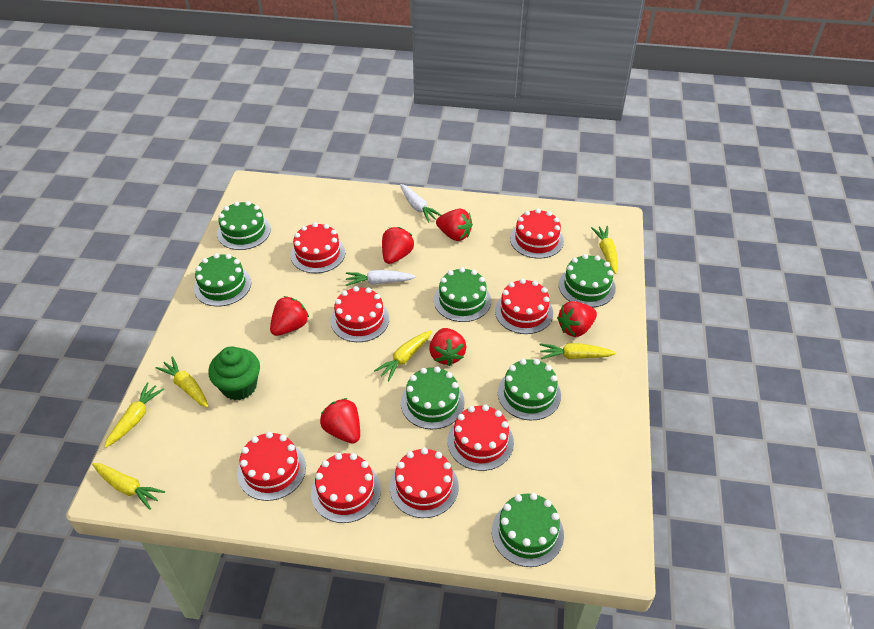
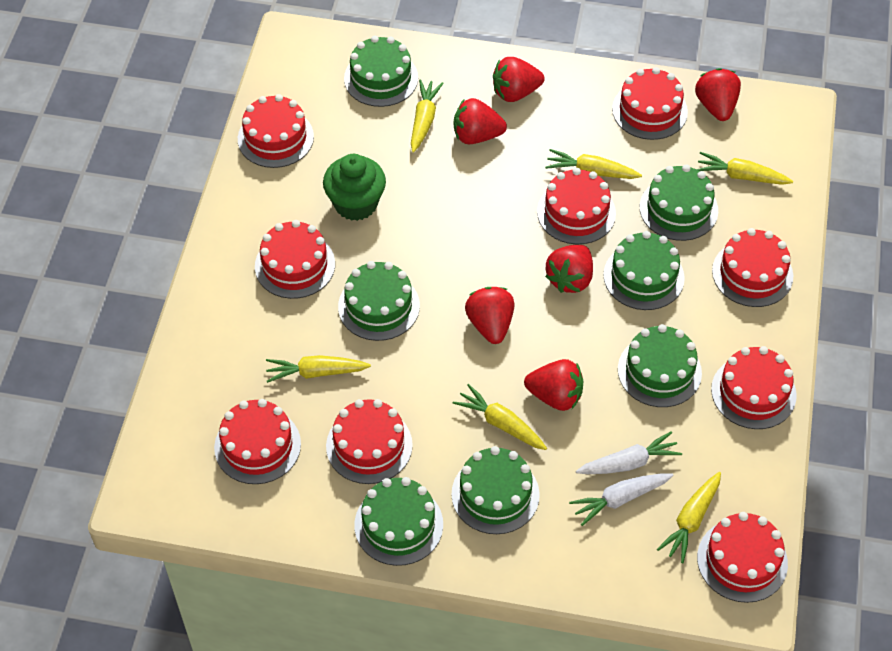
red cake: [237,432,306,501] [291,222,345,273] [311,453,381,523] [331,286,389,342] [390,448,459,518] [447,405,514,471] [495,279,553,334] [510,209,564,259] = 8 -> [214,399,301,484] [238,94,314,168] [255,220,335,299] [326,399,413,484] [537,168,616,244] [612,67,688,140] [697,512,788,603] [711,346,797,429] [712,228,793,307] = 9

